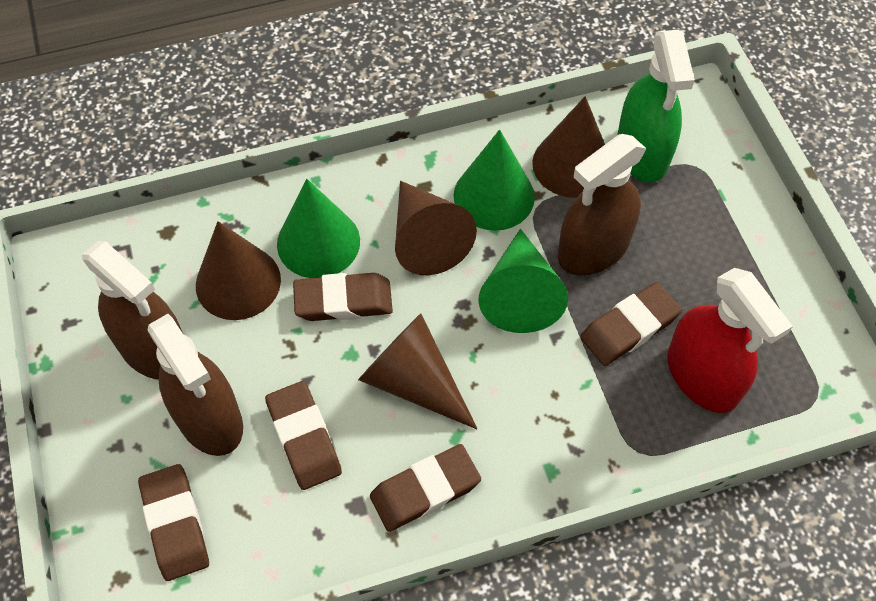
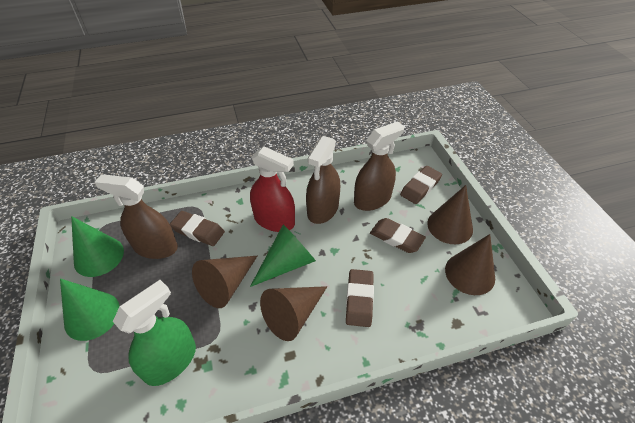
brown eraser: [138,464,209,581] [265,381,342,490] [293,273,393,321] [370,444,481,532] [580,282,682,366] = 5 -> [170,211,225,246] [346,269,374,327] [370,218,426,253] [400,166,442,204] = 4

